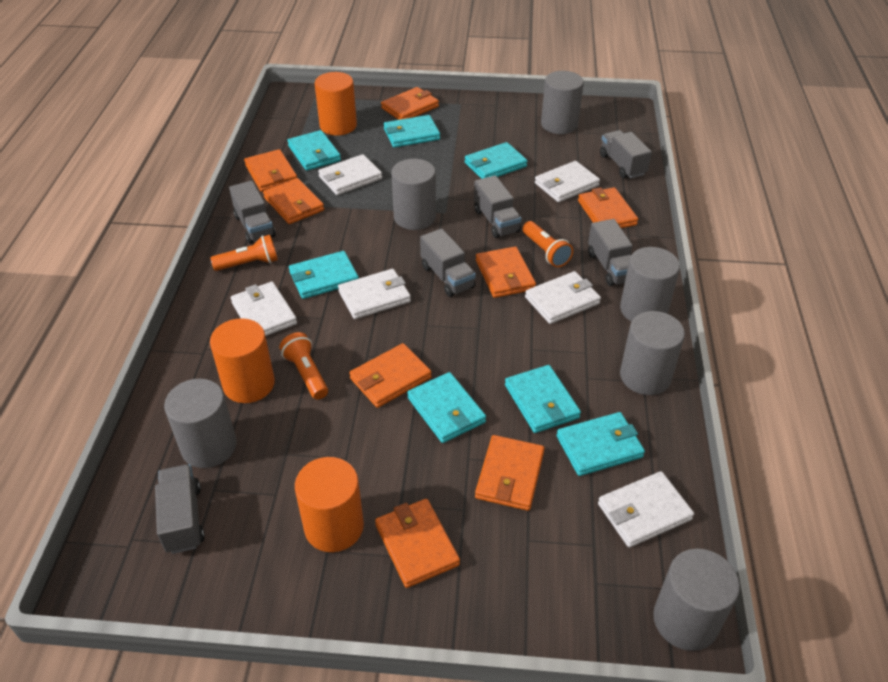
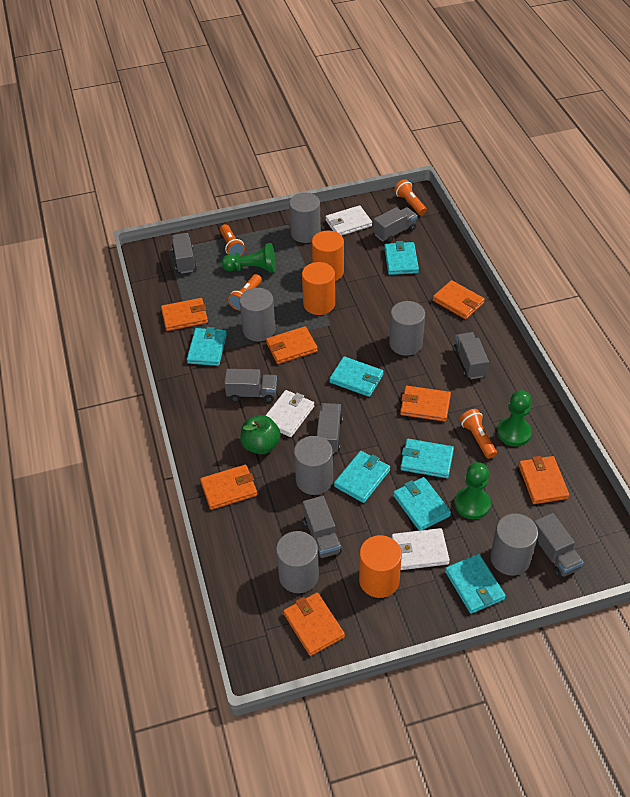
green apple: none = 0 -> [240,415,281,454] = 1
green pawn: none = 0 -> [221,243,276,273] [454,462,491,519] [497,390,532,446] = 3
grey truck: [155,464,205,554] [229,181,276,244] [420,228,476,297] [474,175,521,238] [588,219,633,286] [600,130,652,178] = 6 -> [172,233,197,274] [224,369,277,402] [303,496,342,559] [317,403,343,454] [373,207,417,243] [453,332,489,379] [534,513,584,578] = 7
orange flashlight: [211,235,278,271] [280,332,328,400] [522,221,573,267] = 3 -> [220,224,245,256] [228,274,262,310] [394,179,427,215] [460,409,497,459] = 4
orange wallet: [244,149,297,192] [263,178,324,224] [349,343,432,408] [375,499,460,588] [381,87,439,120] [475,435,545,511] [476,246,536,298] [578,187,638,228] = 8 -> [161,298,208,331] [200,464,257,510] [266,326,318,364] [283,592,345,656] [400,386,451,422] [433,280,485,319] [519,456,569,504] = 7
white wallet: [231,282,297,336] [318,154,382,195] [338,269,411,319] [525,271,601,324] [535,161,600,202] [598,471,694,547] = 6 -> [265,390,314,437] [326,205,372,236] [392,528,450,570] = 3

